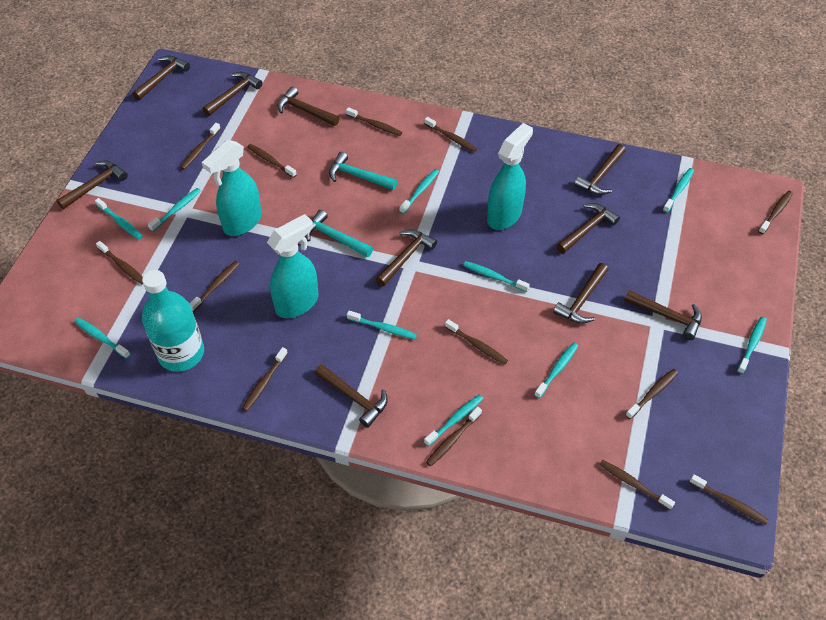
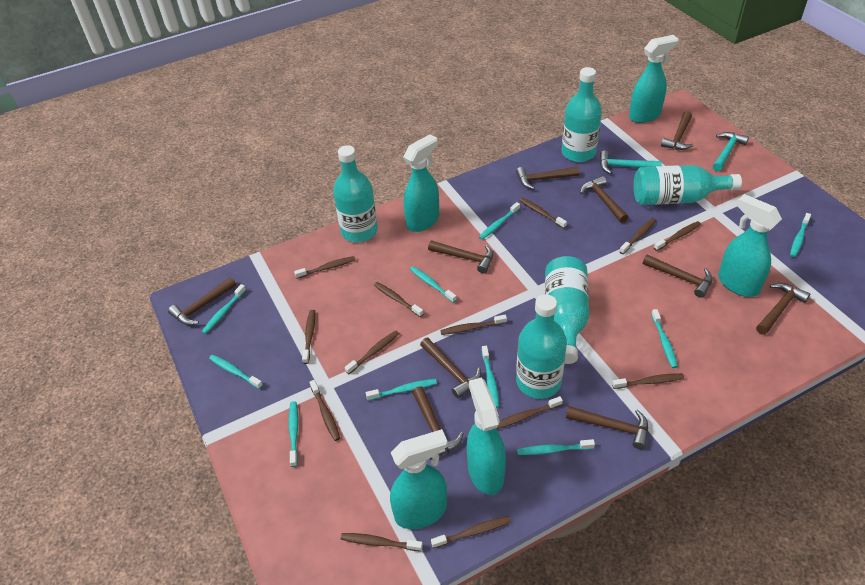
turquoise bottle: [142,270,204,372] = 1 -> [333,145,378,242] [516,294,567,399] [545,256,589,364] [561,67,602,162] [634,165,742,205] = 5
turquoise spray bottle: [202,140,262,236] [267,214,319,318] [487,123,533,230] = 3 -> [390,429,448,529] [403,134,439,232] [467,378,506,495] [629,35,678,123] [718,194,782,297] = 5

